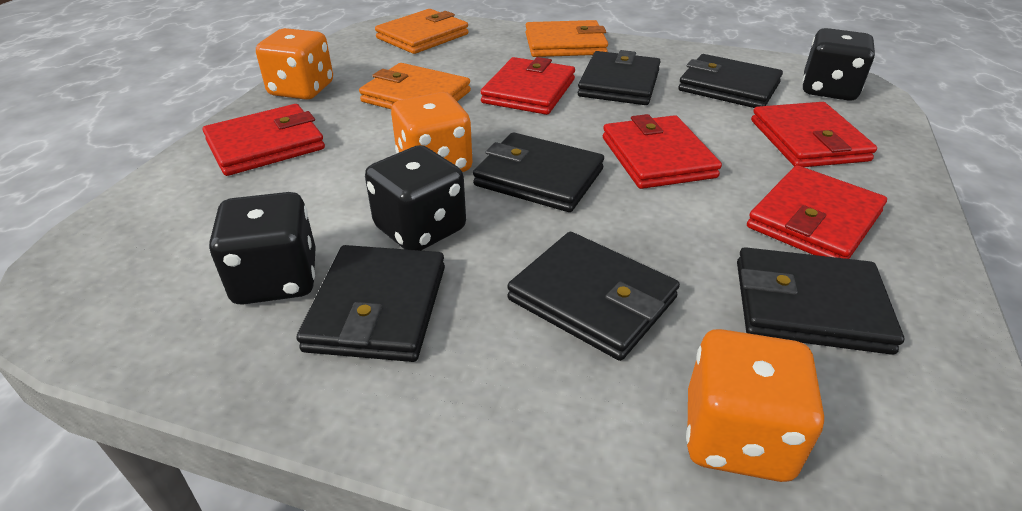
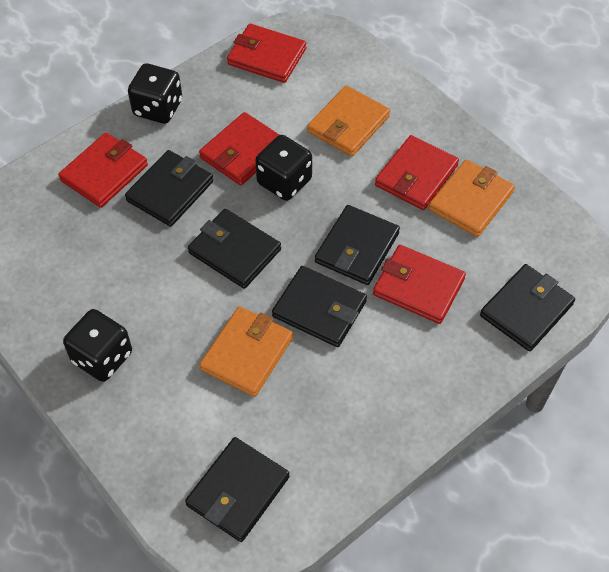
orange dice: [256,28,333,100] [391,92,472,172] [686,329,824,482] = 3 -> none = 0

